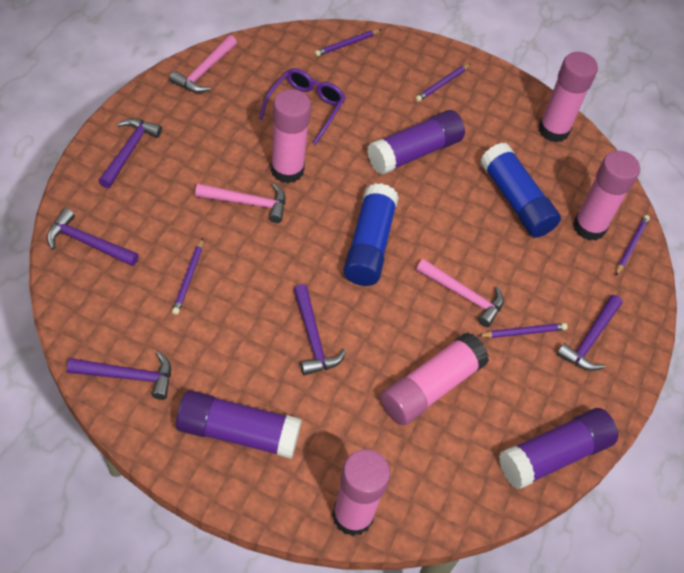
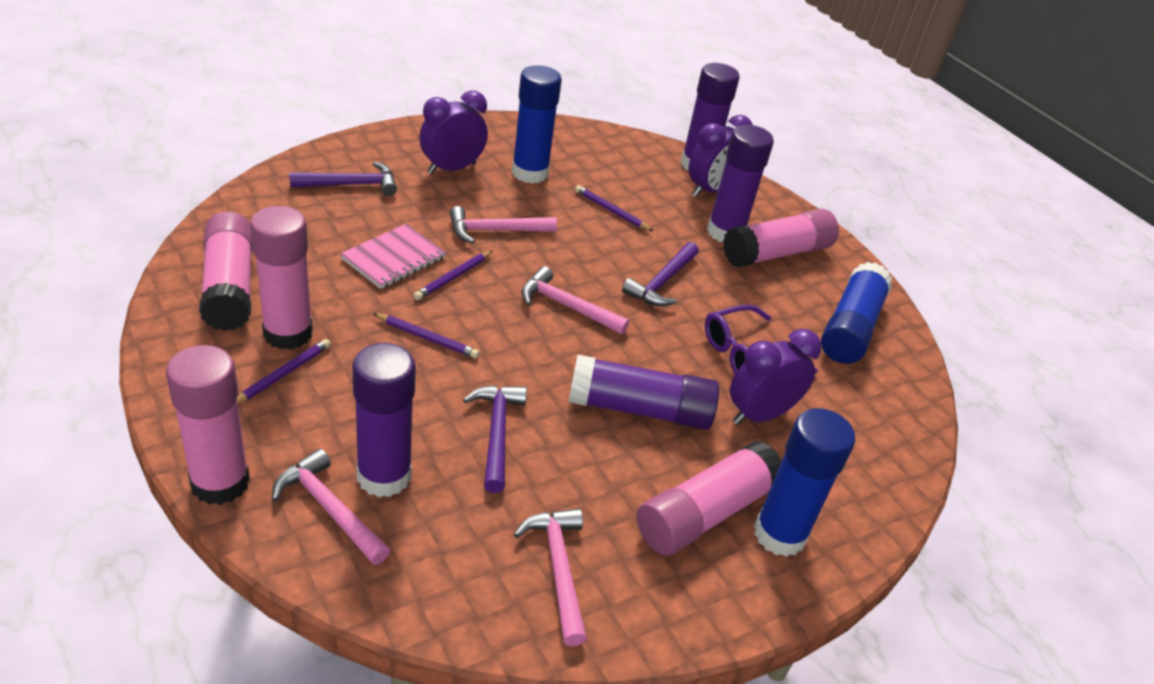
blue glue stick: [343,183,399,286] [480,143,561,238] = 2 -> [512,65,562,184] [754,408,855,557] [821,262,892,364] = 3
pink hammer: [170,35,237,93] [195,183,285,223] [416,259,504,327] = 3 -> [272,449,390,565] [450,206,557,244] [514,508,587,646] [521,266,629,335] = 4
pink notebook: none = 0 -> [340,224,446,289] = 1
purple clock: none = 0 -> [419,91,488,174] [688,115,753,197] [730,329,822,425] = 3
purple glue stick: [176,390,302,459] [367,110,465,175] [499,408,618,489] = 3 -> [352,343,416,497] [569,355,719,430] [681,63,740,170] [707,125,774,242] = 4
purple hammer: [47,208,139,266] [67,352,171,400] [99,118,162,188] [294,284,346,375] [556,295,622,371] = 5 -> [289,162,397,196] [463,385,527,493] [622,242,699,306] = 3
purple pencil: [172,238,203,315] [315,30,381,56] [415,63,471,102] [478,323,567,338] [615,215,650,276] = 5 -> [237,339,331,404] [373,313,479,359] [414,251,492,300] [575,185,654,232] = 4

